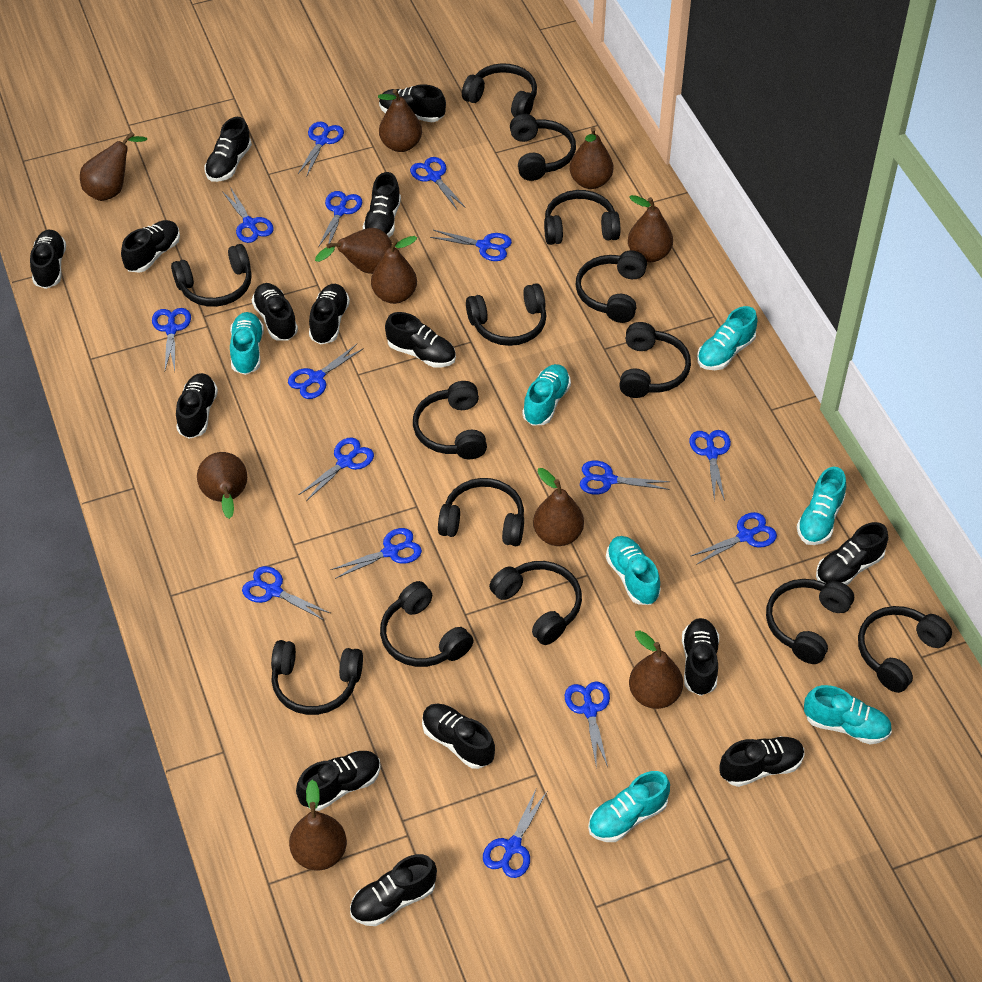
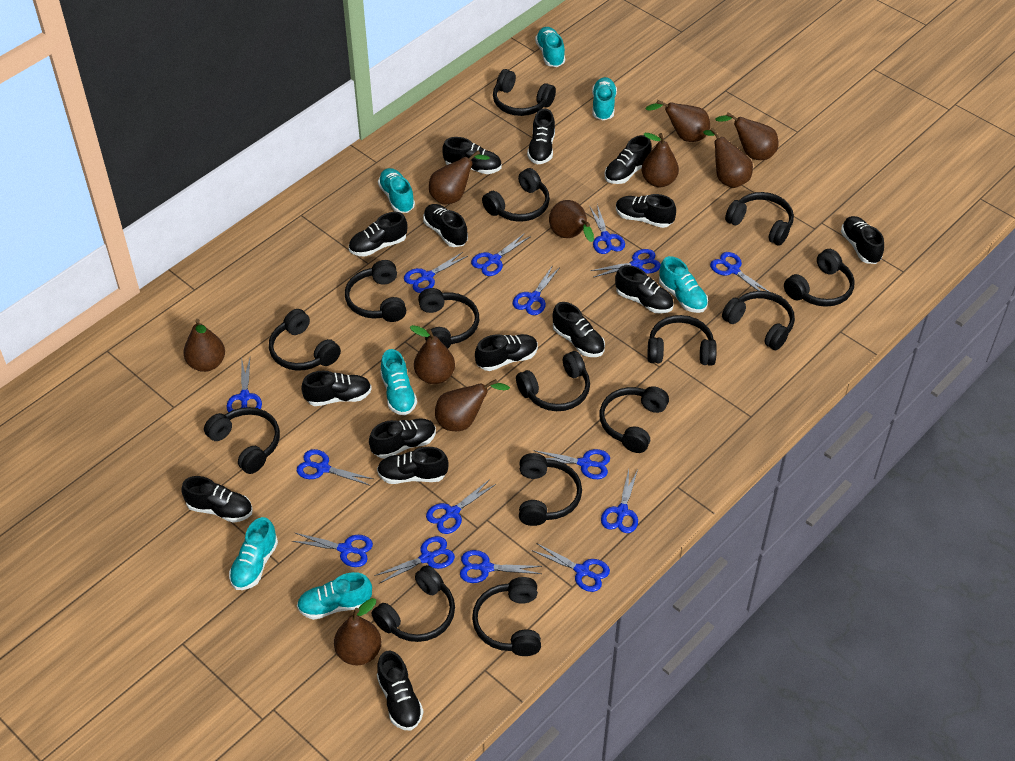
black headphones: [171,244,252,307] [271,640,363,715] [380,581,474,667] [413,381,487,459] [438,478,524,546] [462,63,537,117] [466,283,547,346] [489,561,582,645] [510,114,576,181] [544,190,620,245] [576,250,647,323] [619,322,691,398] [766,579,854,664] [858,606,952,693] = 14 -> [204,407,280,474] [269,309,341,371] [345,260,406,322] [371,565,455,642] [418,288,479,349] [472,577,541,656] [482,168,550,222] [493,69,556,116] [516,351,590,411] [519,453,582,526] [599,386,669,453] [647,315,717,366] [722,291,795,350] [725,192,794,246] [784,249,854,307] = 15

